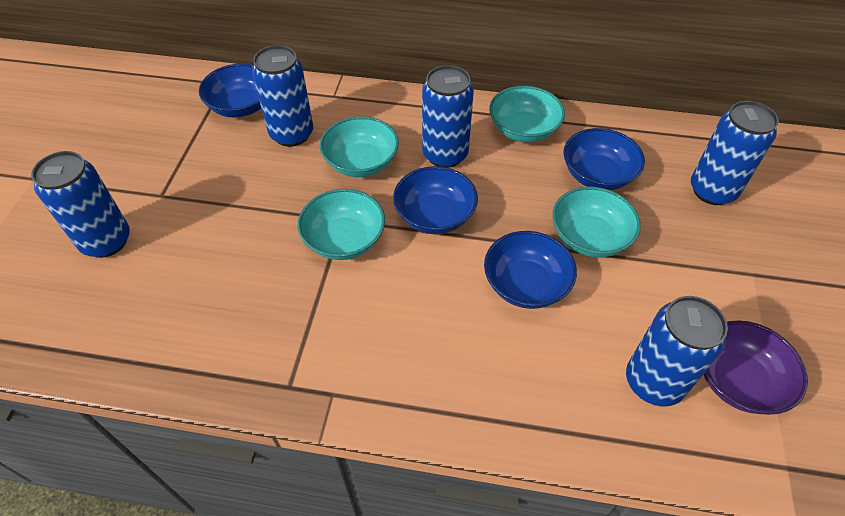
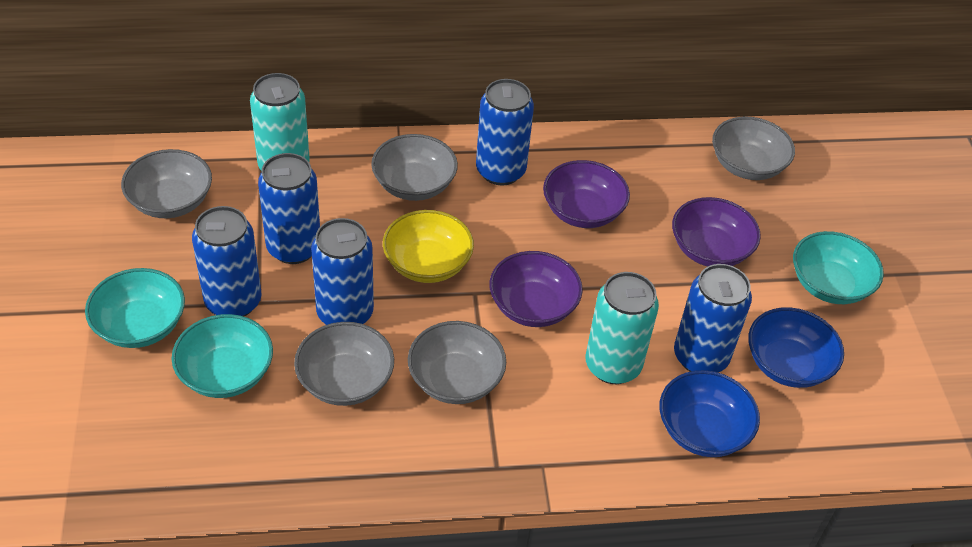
blue bowl: [199,64,261,117] [393,166,478,234] [484,231,577,309] [563,128,645,190] = 4 -> [659,370,760,457] [748,307,844,388] = 2
grey bowl: none = 0 -> [121,149,212,218] [294,322,394,406] [371,134,458,201] [408,321,506,404] [712,117,795,180] = 5
purple bowl: [704,320,808,415] = 1 -> [489,251,583,327] [543,160,630,228] [672,197,761,266] = 3
turquoise bowl: [298,189,385,260] [320,116,399,177] [489,86,565,143] [552,187,641,258] = 4 -> [85,268,185,348] [172,314,273,398] [793,231,884,304] = 3
turquoise can: none = 0 -> [250,73,310,171] [585,272,659,384] = 2
yellow bowl: none = 0 -> [383,210,474,283] = 1

